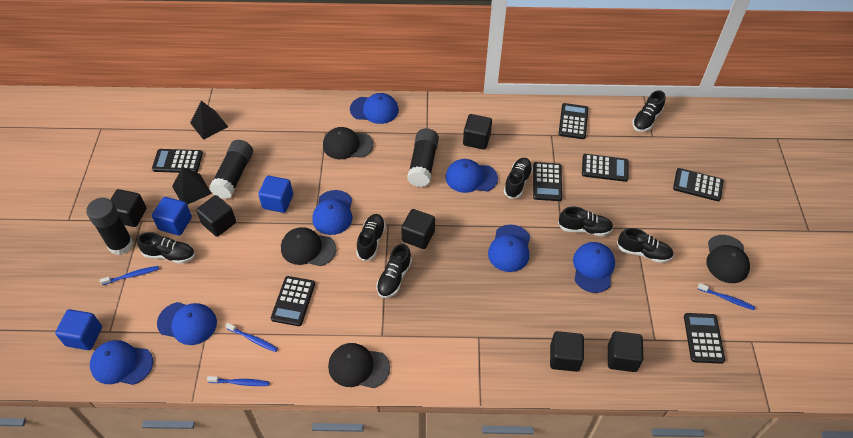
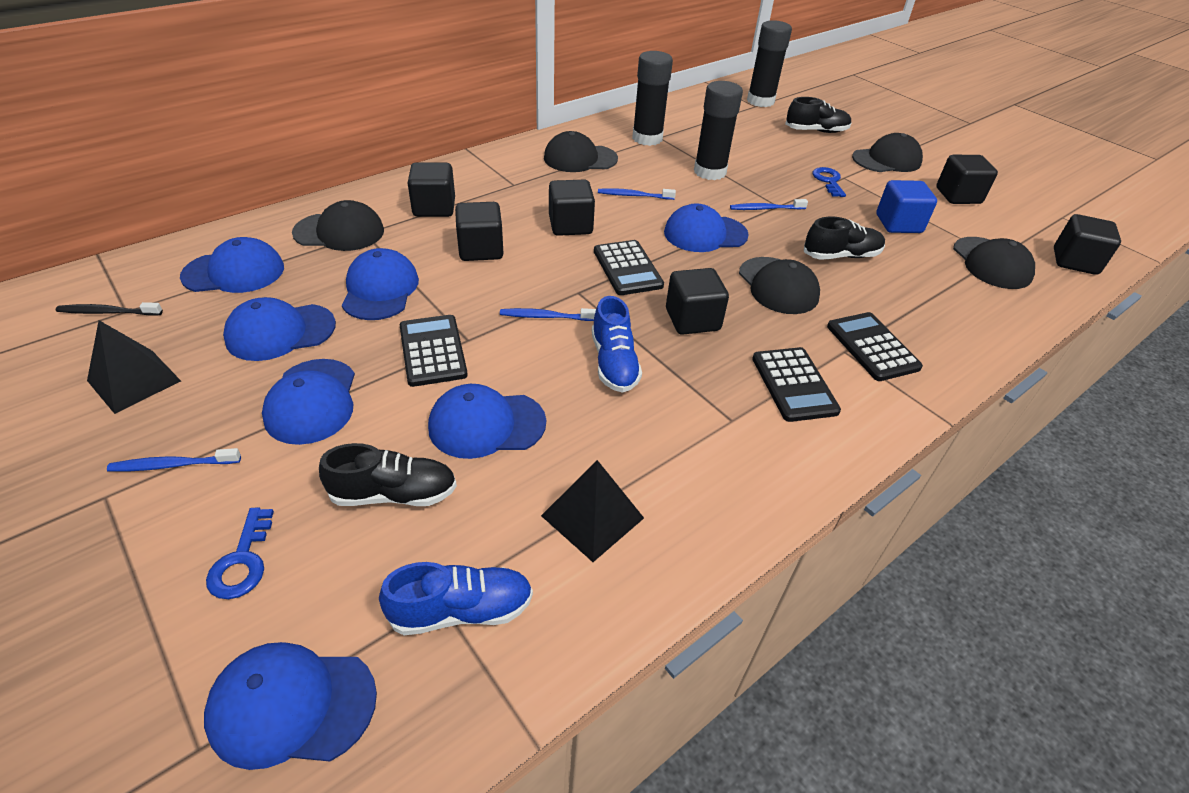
black calculator: [152,149,203,173] [271,276,315,326] [533,162,562,201] [559,103,588,139] [582,154,629,182] [673,168,723,201] [684,313,725,364] = 7 -> [400,315,468,387] [594,240,664,295] [752,347,841,422] [827,312,923,381] = 4
black cap: [281,227,337,266] [323,127,374,159] [328,343,390,388] [706,235,750,283] = 4 -> [292,200,384,251] [544,131,618,172] [739,257,820,314] [852,133,923,172] [953,237,1035,289] = 5
black shoe: [137,232,195,264] [356,214,386,261] [376,244,412,298] [504,158,533,199] [558,207,613,236] [617,228,673,263] [632,90,665,132] = 7 -> [319,443,457,506] [785,97,852,133] [804,217,885,260] = 3
black toothbrush: none = 0 -> [55,302,163,316] = 1
blue cube: [55,309,102,350] [152,197,192,235] [258,176,293,213] = 3 -> [876,180,937,233] = 1
blue key: none = 0 -> [206,507,274,599] [813,167,846,197] = 2
blue shoe: none = 0 -> [379,562,533,635] [592,296,642,393] = 2

